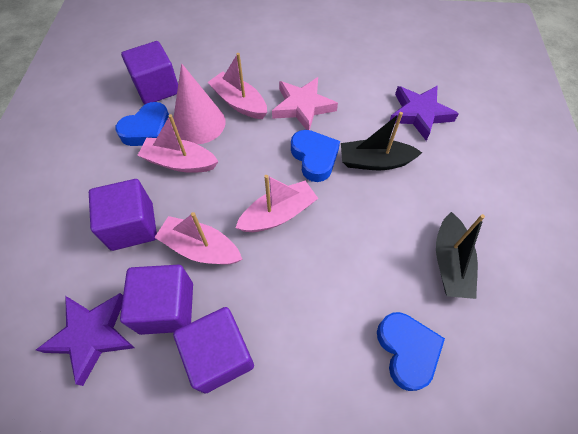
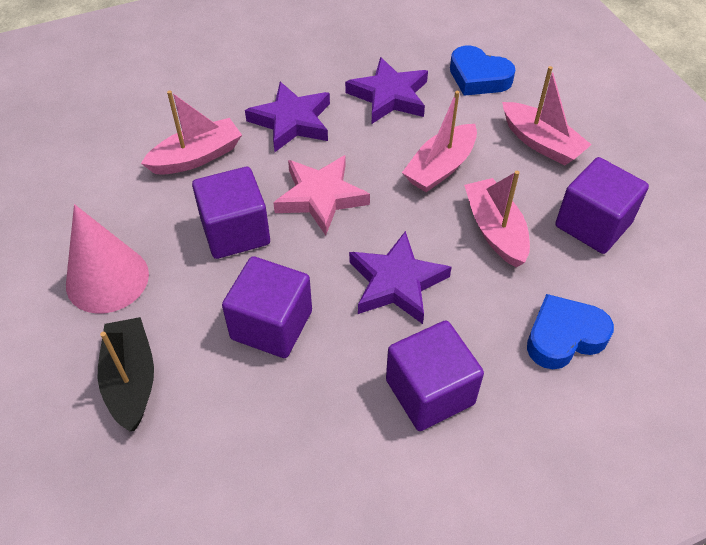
black boat: [341,112,422,170] [436,212,485,299] = 2 -> [98,317,154,431] = 1
blue heart: [115,102,169,146] [291,130,340,182] [377,312,445,391] = 3 -> [450,46,515,96] [527,294,614,369] = 2
purple star: [36,293,134,386] [390,85,459,141] = 2 -> [245,82,330,152] [345,57,428,124] [349,231,452,324] = 3

